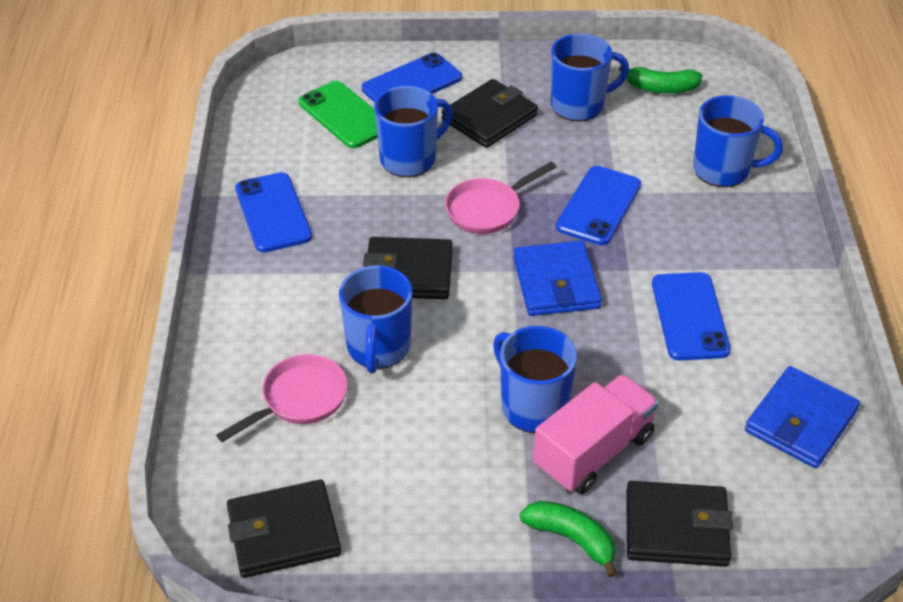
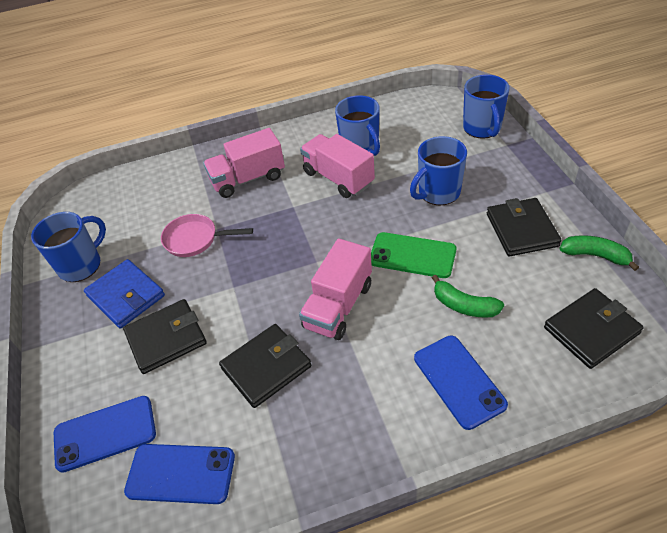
blue mug: [339,265,412,373] [374,86,453,177] [493,326,577,433] [551,34,629,121] [693,95,783,187] = 5 -> [31,212,106,282] [335,95,380,156] [410,136,467,205] [463,75,510,139] = 4
blue phone: [235,172,312,253] [362,53,462,103] [556,166,641,245] [652,272,731,361] = 4 -> [54,396,156,473] [124,444,235,504] [414,335,508,430] = 3
blue wallet: [514,241,602,316] [745,366,860,468] = 2 -> [84,259,165,329] = 1
pink pan: [216,354,348,442] [445,162,556,234] = 2 -> [161,214,253,257] = 1
pink truck: [533,374,659,494] = 1 -> [203,128,285,198] [299,238,372,340] [300,134,375,198] = 3

